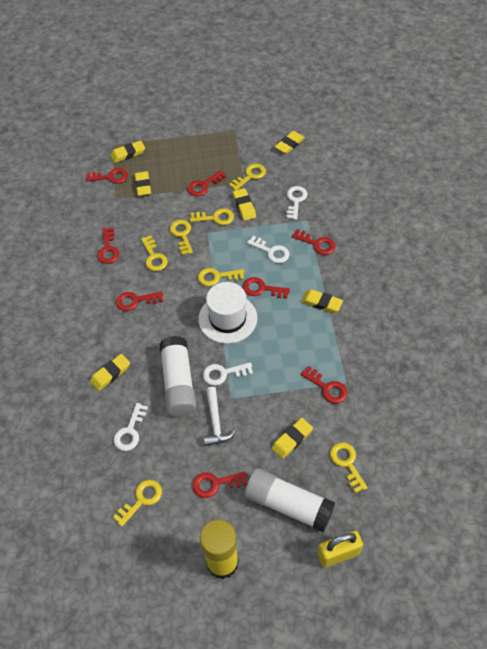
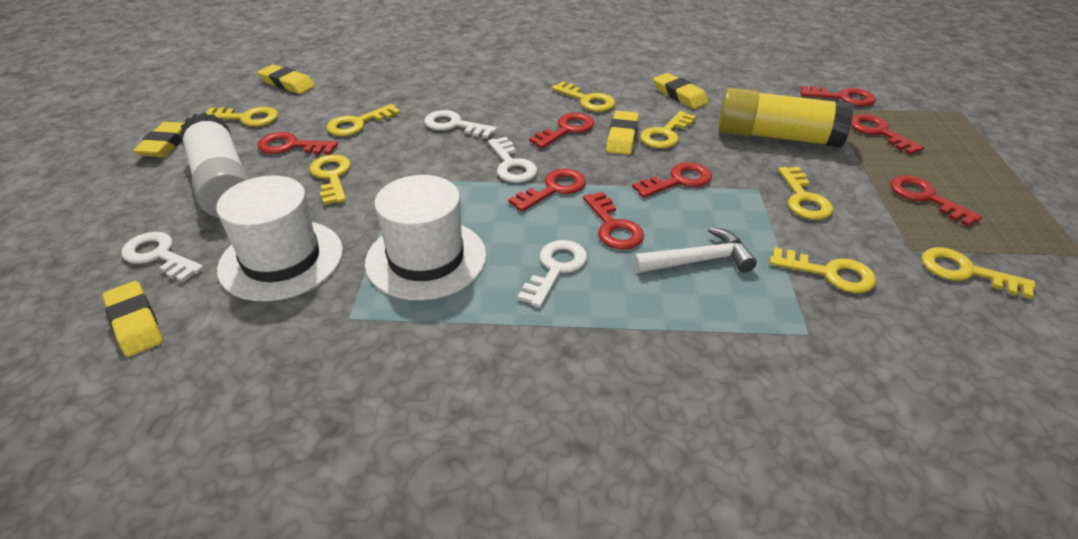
white glue stick: [159,336,196,417] [245,469,335,532] = 2 -> [180,113,249,218] = 1
white hat: [198,282,257,344] = 1 -> [216,176,343,301] [365,175,487,301] = 2
yellow eraser: [90,354,130,391] [110,141,145,163] [135,171,151,196] [233,188,256,221] [272,418,313,459] [275,131,305,154] [301,289,343,313] = 7 -> [103,281,163,357] [133,122,184,157] [258,64,315,94] [606,111,639,155] [653,73,708,109] = 5
yellow key: [113,480,162,527] [141,236,168,271] [170,220,193,255] [190,208,234,225] [198,268,244,286] [229,164,266,190] [330,442,368,493] = 7 -> [206,107,278,127] [309,155,351,205] [327,104,401,136] [551,81,615,112] [640,111,696,149] [770,247,876,293] [778,167,834,220] [922,247,1036,299] = 8
yellow padlock: [317,531,363,568] = 1 -> none = 0

